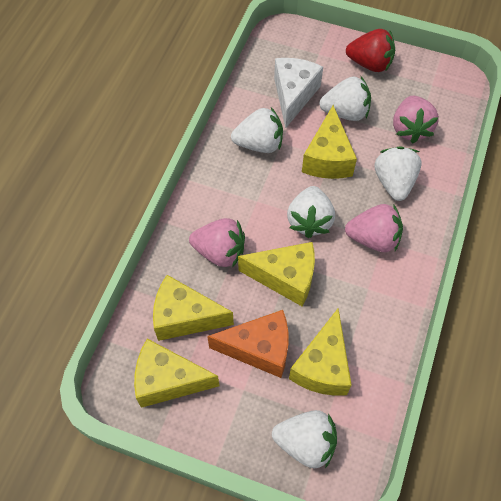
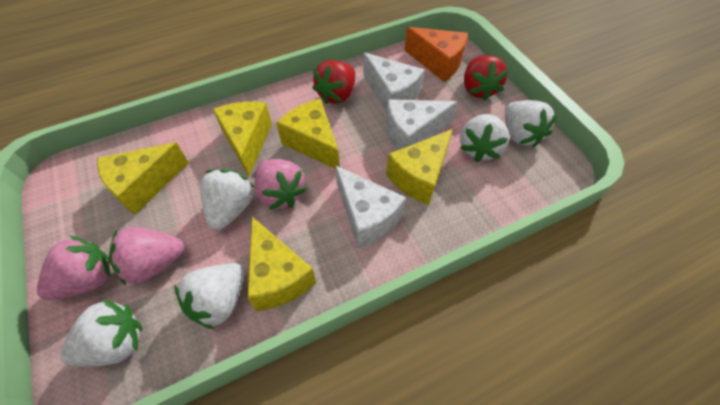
red strawberry: [346,29,395,72] = 1 -> [312,60,355,104] [464,55,509,101] = 2
white cheese: [274,58,323,128] = 1 -> [335,165,406,248] [363,53,425,112] [386,99,458,150] = 3

